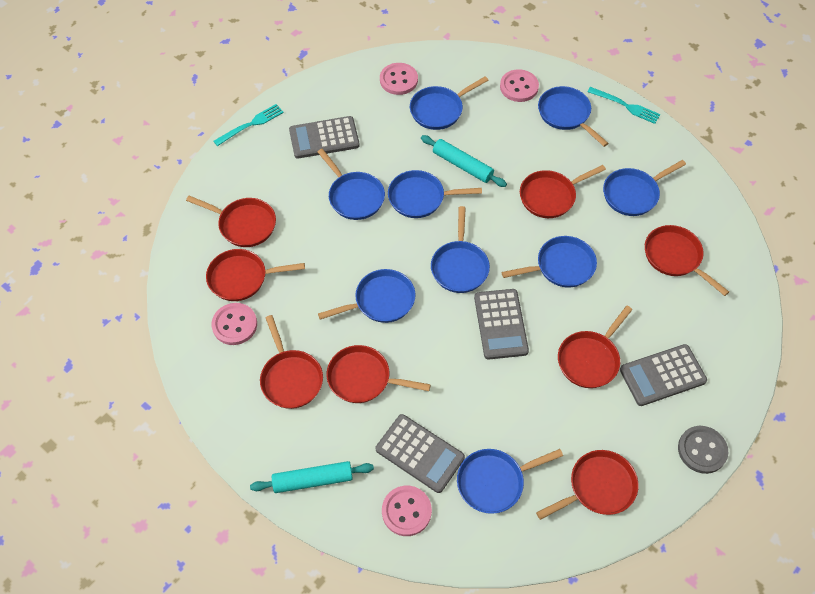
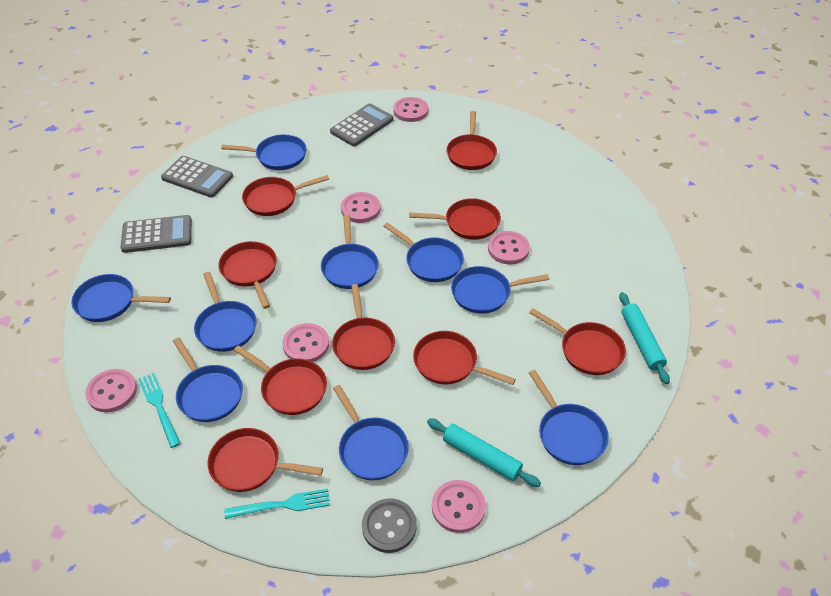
grey calculator: [289,116,360,159] [376,414,465,493] [474,289,529,359] [620,344,707,406] = 4 -> [121,215,192,253] [161,156,233,197] [330,103,394,146] = 3
pink button: [211,303,257,345] [380,63,418,95] [382,486,432,536] [500,69,539,102] = 4 -> [85,369,137,412] [282,323,329,362] [341,192,381,223] [393,97,428,122] [432,480,486,533] [488,231,530,264] = 6
red pan: [186,196,276,247] [206,249,305,301] [260,315,323,409] [327,345,431,403] [520,165,606,218] [536,450,638,520] [558,306,632,388] [645,225,729,296] = 8 -> [207,428,323,492] [219,241,277,309] [234,345,327,415] [242,175,329,216] [332,284,395,370] [409,198,501,240] [413,331,516,385] [446,111,497,170] [529,308,626,375] = 9

